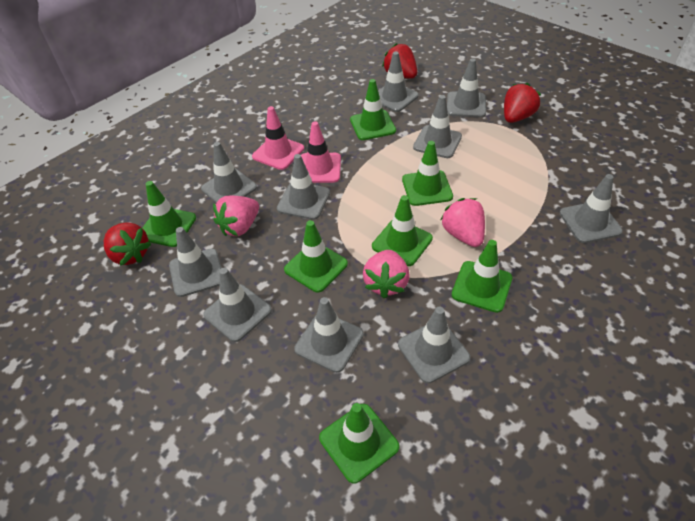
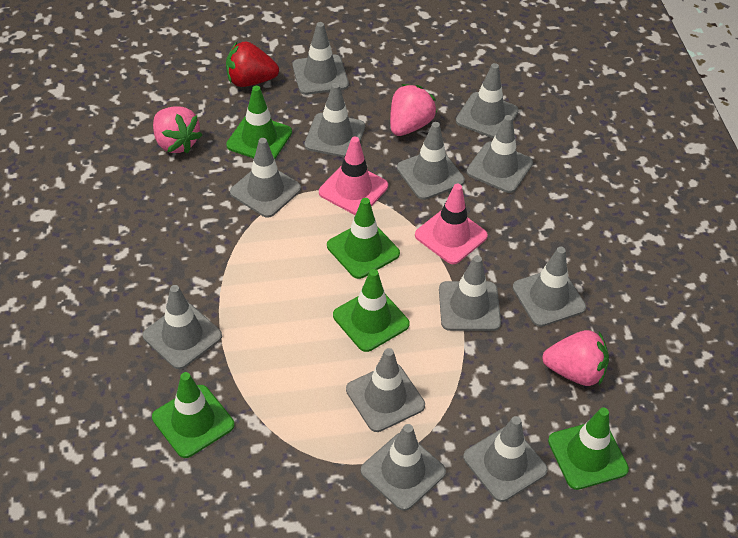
green traffic cone: [142,181,196,247] [284,220,348,293] [319,403,399,484] [350,79,396,140] [372,195,433,266] [402,141,453,206] [452,240,512,313] = 7 -> [152,372,234,458] [226,86,292,159] [327,198,400,279] [333,269,410,352] [548,407,629,490] = 5
grey traffic cone: [169,227,221,297] [201,142,257,203] [203,268,272,342] [277,154,330,220] [294,297,364,373] [378,52,419,112] [398,307,470,383] [413,95,462,158] [447,58,486,117] [560,174,623,243] = 10 -> [143,285,222,369] [230,138,301,218] [293,22,349,95] [304,83,365,157] [346,348,425,432] [361,424,446,511] [397,122,465,200] [439,255,501,331] [456,63,519,138] [463,416,548,502] [467,115,533,193] [513,247,586,327] = 12
red strawberry: [104,222,151,266] [382,43,417,79] [504,83,541,123] = 3 -> [226,41,279,87] = 1

